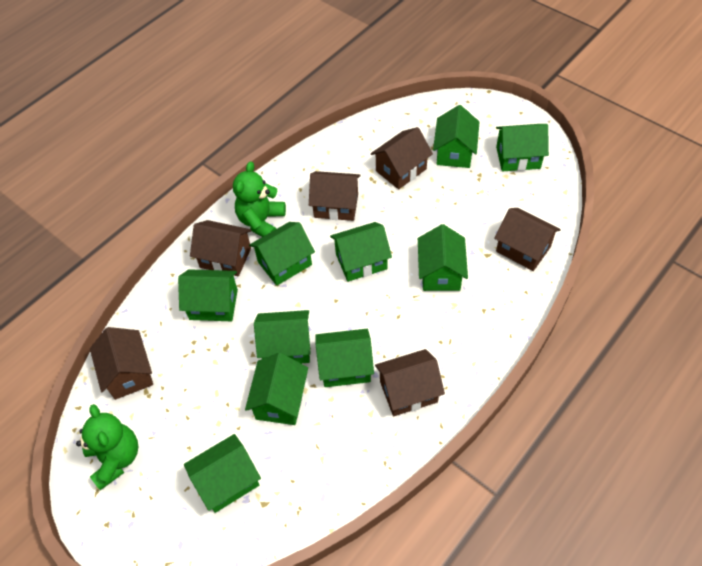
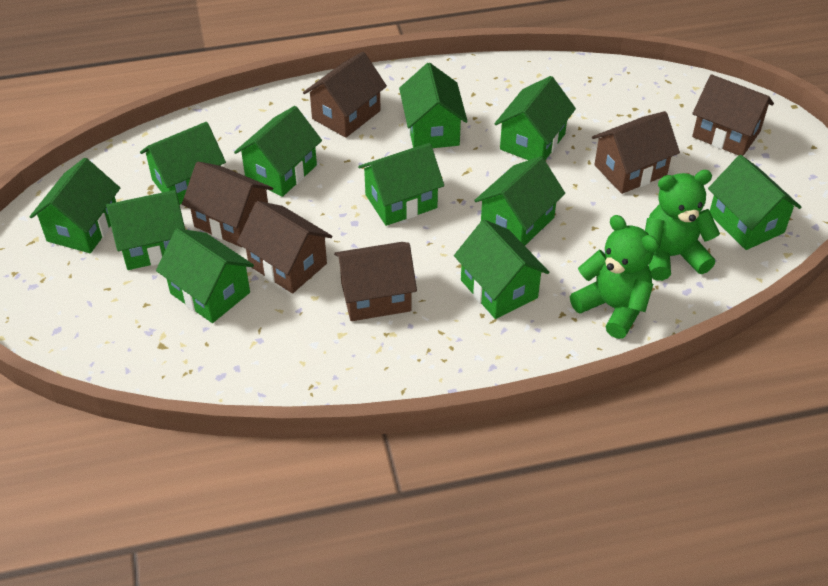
green house: [178,269,238,321] [184,434,261,513] [245,353,308,425] [249,222,315,286] [254,310,311,363] [315,329,374,387] [330,222,392,282] [418,224,468,291] [433,105,480,168] [496,124,549,172] = 10 -> [30,158,120,253] [106,190,185,270] [140,122,226,205] [156,228,254,323] [234,106,322,197] [358,143,444,226] [399,63,468,148] [454,219,549,319] [474,156,565,246] [494,76,576,160] [708,155,801,250] = 11

